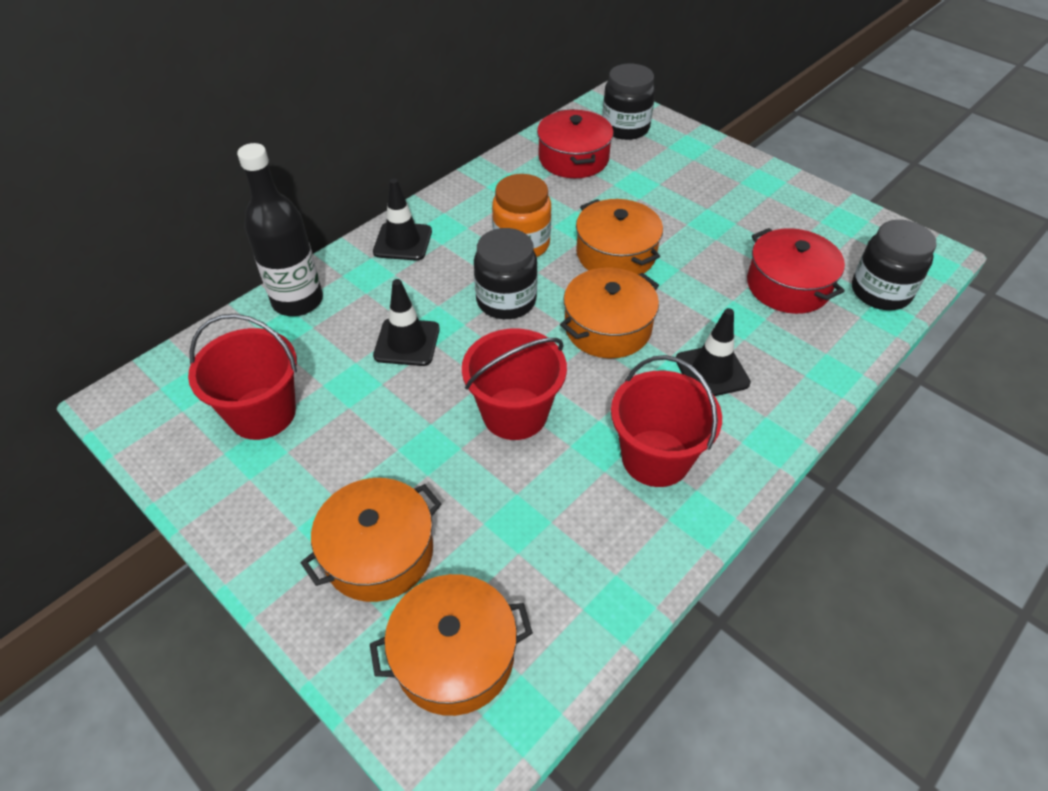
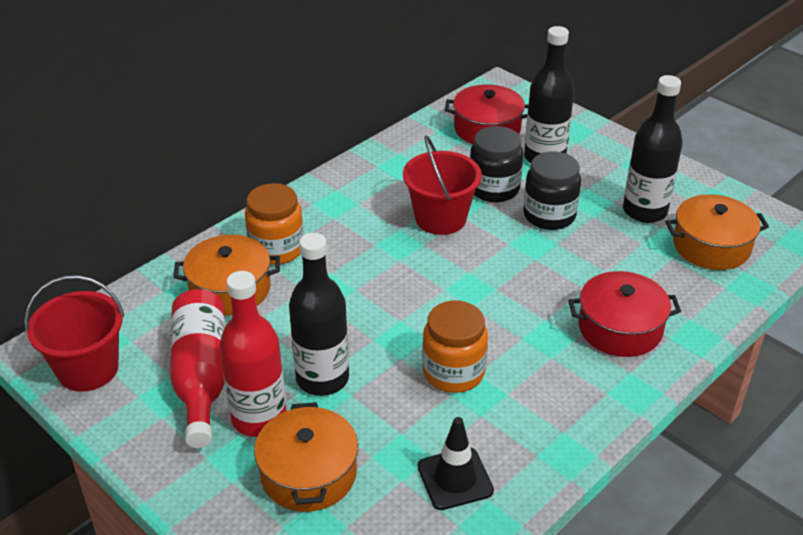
black bottle: [237,143,323,316] = 1 -> [289,233,349,396] [524,26,574,163] [623,75,683,223] = 3
black jar: [474,228,538,319] [602,63,655,140] [852,220,937,310] = 3 -> [470,126,523,202] [523,151,581,230] = 2
black traffic cone: [373,179,432,261] [373,279,440,366] [676,308,751,396] = 3 -> [417,417,494,510] = 1
orange jar: [492,174,551,257] = 1 -> [245,183,304,265] [422,301,488,393] = 2
orange pot: [301,478,441,602] [370,574,533,716] [560,268,659,358] [576,199,663,275] = 4 -> [174,235,280,315] [254,402,358,512] [665,194,769,270] = 3
red bottle: none = 0 -> [170,289,225,448] [219,271,286,437] = 2
red bucket: [188,314,297,440] [462,329,567,440] [611,355,722,487] = 3 -> [24,275,125,392] [403,135,482,235] = 2

